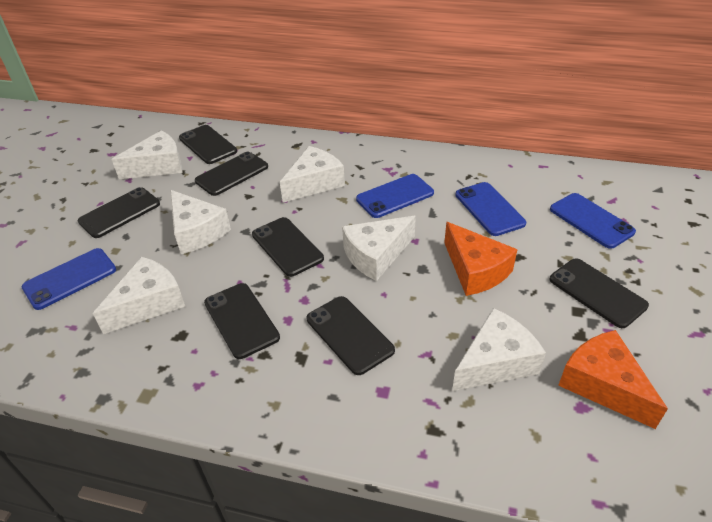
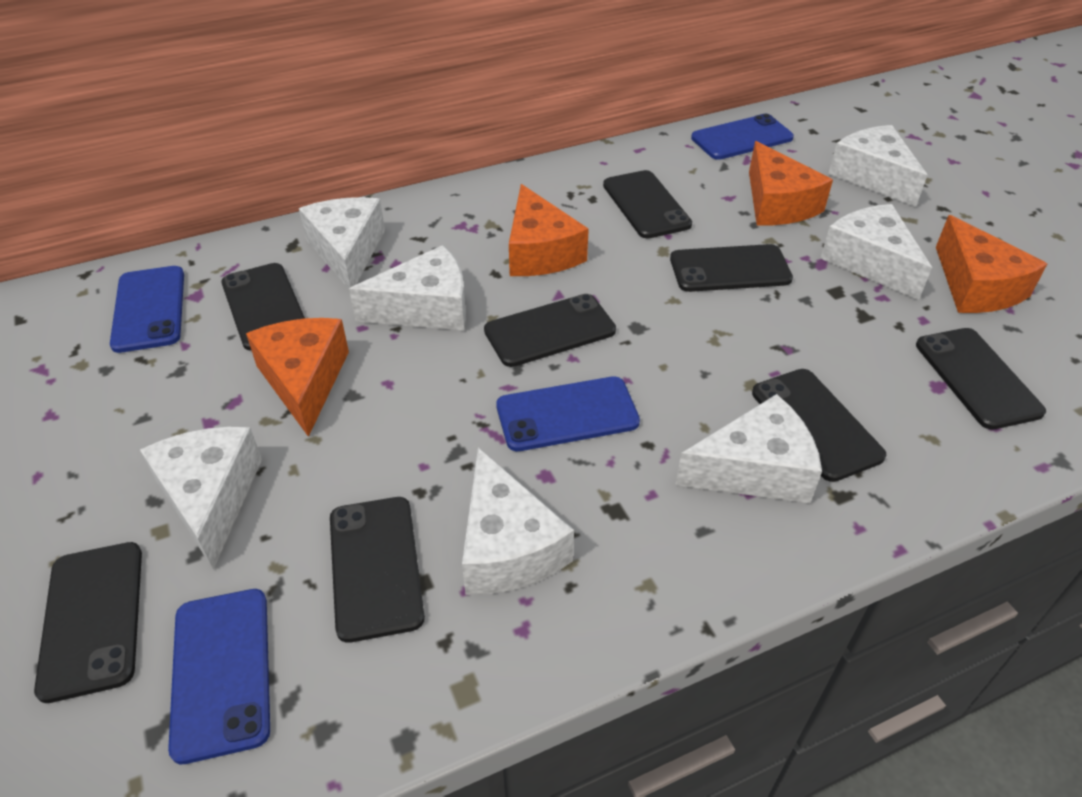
black phone: [78,187,160,238] [179,125,237,164] [195,152,268,196] [204,283,280,359] [252,217,324,277] [306,296,395,375] [550,258,649,328] = 7 -> [34,542,142,703] [221,263,305,351] [330,497,425,643] [484,294,616,367] [603,170,692,239] [670,244,793,292] [752,369,886,482] [916,328,1046,430] = 8
orange cheese: [444,222,518,296] [558,330,668,429] = 2 -> [246,318,349,437] [509,184,589,276] [749,141,833,225] [936,215,1047,313] = 4
white cheese: [93,257,185,334] [111,130,182,179] [170,190,231,254] [280,146,345,203] [342,216,416,281] [452,308,546,391] = 6 -> [140,427,262,570] [299,197,385,289] [349,245,466,331] [462,447,574,595] [675,394,822,503] [820,204,932,300] [828,125,928,207] = 7

